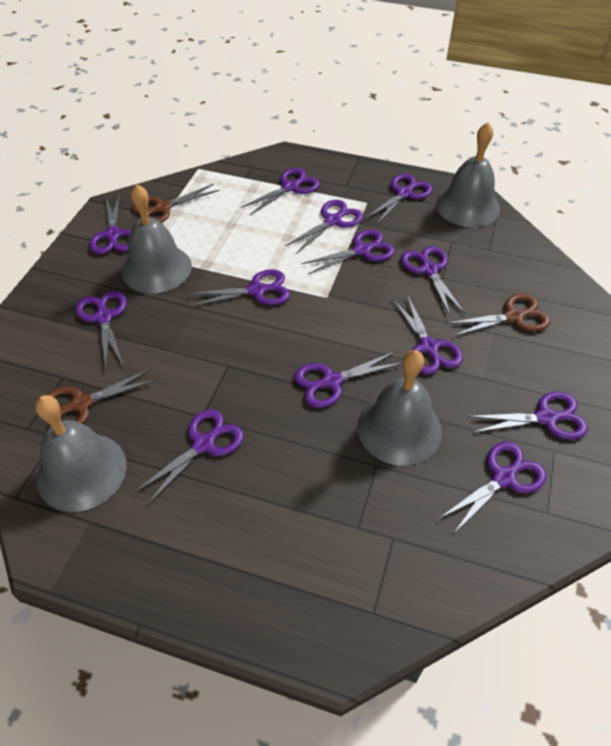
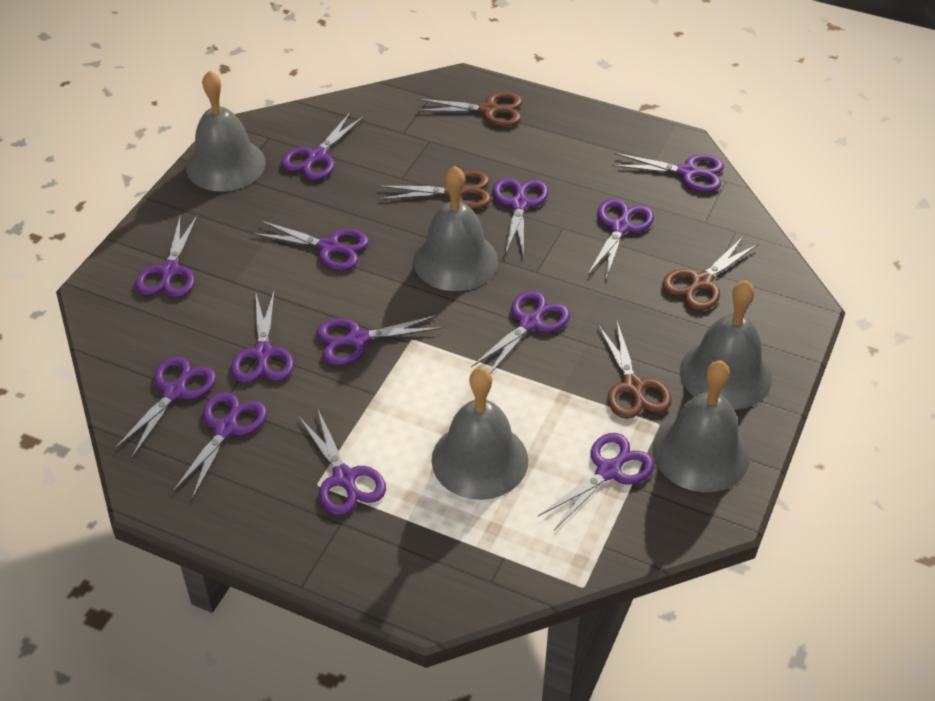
brown scissors: [46,368,158,427] [132,184,220,223] [446,293,551,336] = 3 -> [378,171,491,209] [416,92,522,126] [598,321,672,419] [662,236,759,310] = 4
grey bell: [35,395,127,512] [122,184,192,293] [357,350,442,466] [436,122,500,227] = 4 -> [186,70,266,191] [413,166,498,291] [432,368,528,500] [653,360,750,492] [680,280,772,410] = 5

